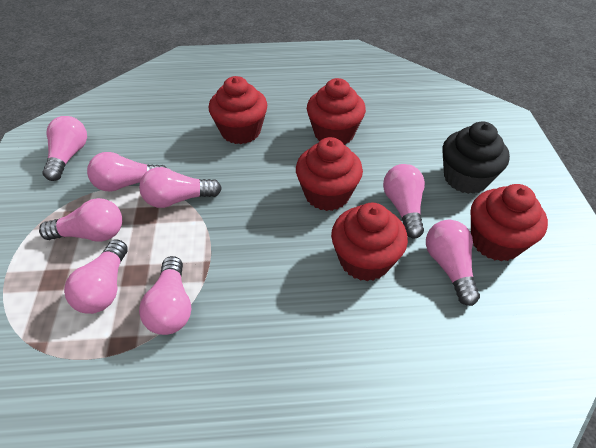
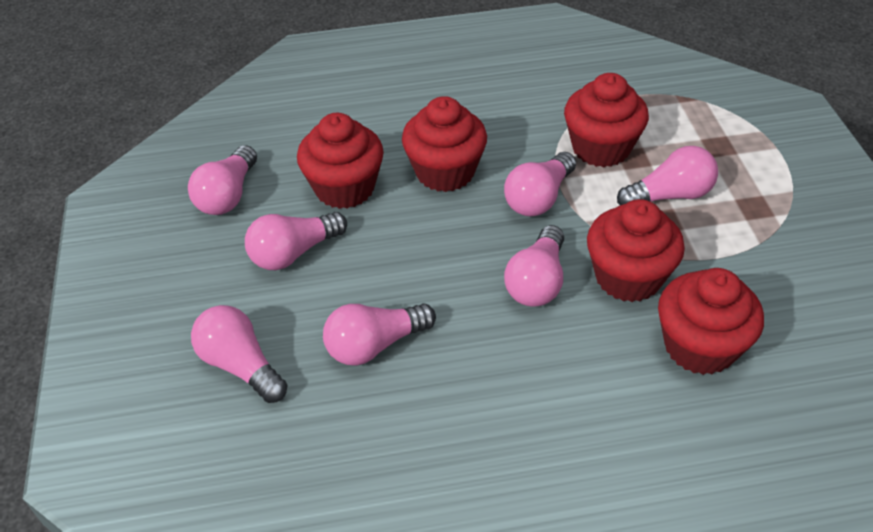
black cupcake: [443,121,510,194] = 1 -> none = 0
pink light bulb: [39,198,122,242] [43,116,87,181] [64,239,127,314] [87,152,166,192] [139,167,222,208] [139,256,191,335] [383,164,425,239] [426,220,480,306] = 8 -> [188,145,257,215] [191,305,288,403] [245,212,347,270] [323,303,436,366] [504,152,576,217] [504,225,564,307] [617,146,718,205] = 7

